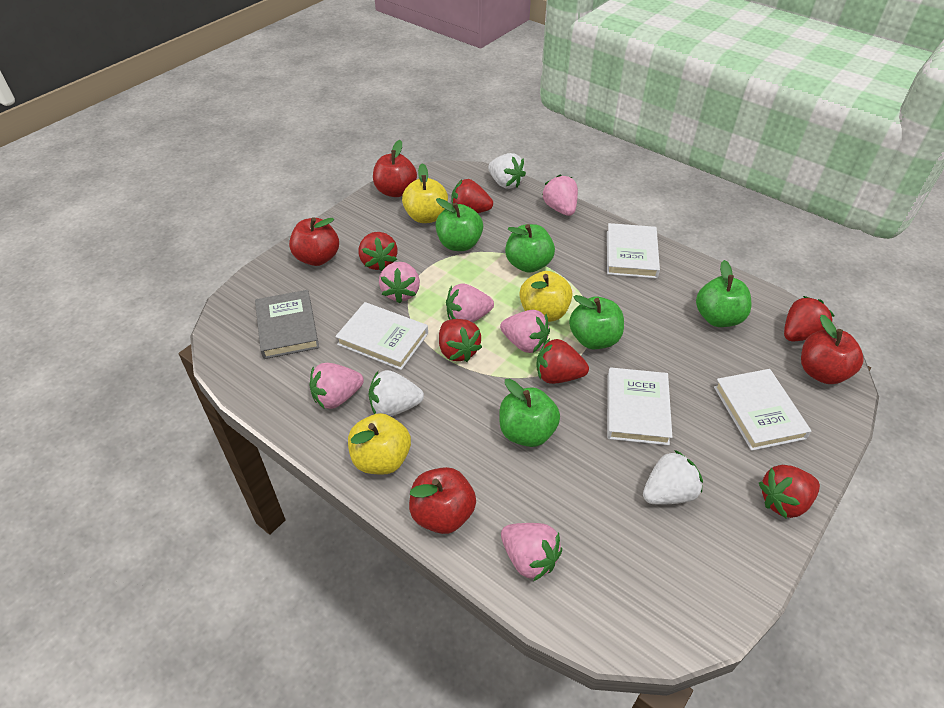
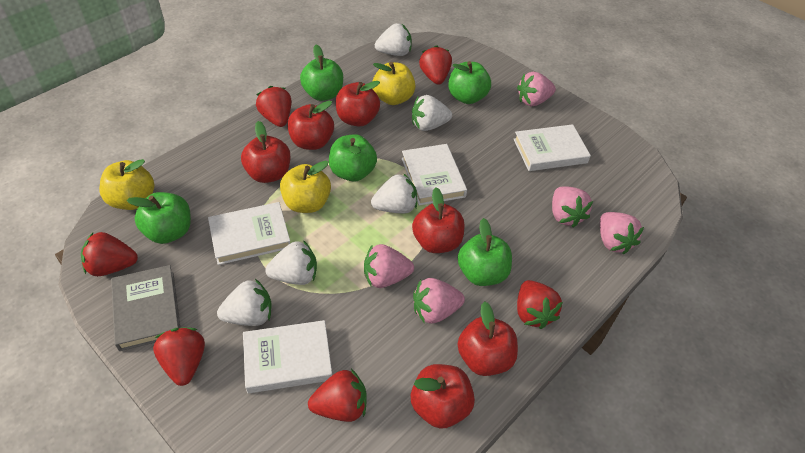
pink strawberry: [310,363,364,409] [379,262,420,304] [446,284,494,322] [500,310,550,353] [501,523,562,581] [542,174,578,216] = 6 -> [364,244,414,288] [413,278,465,324] [517,72,556,106] [552,187,593,228] [600,212,644,254] = 5
red apple: [289,217,339,266] [373,140,417,197] [409,467,476,534] [801,315,864,384] = 4 -> [241,121,290,183] [287,101,334,150] [336,81,380,127] [411,364,475,429] [412,188,464,253] [457,301,518,376] = 6
white strawberry: [369,370,424,416] [488,153,526,189] [643,450,703,505] = 3 -> [217,279,272,326] [265,240,317,285] [371,173,417,214] [375,23,412,56] [412,95,452,131] = 5

